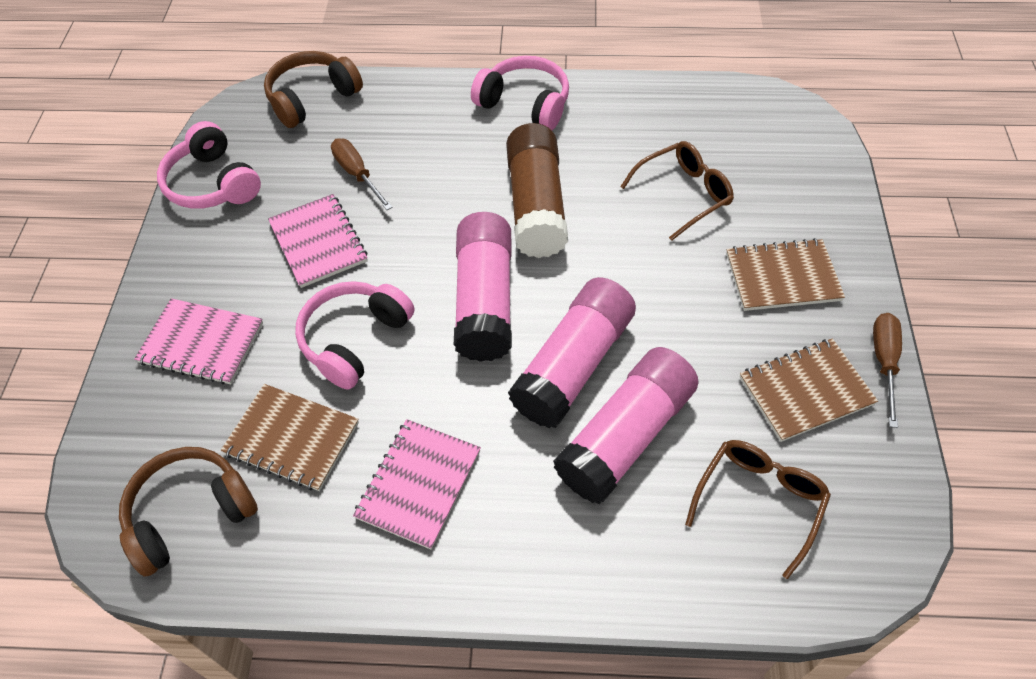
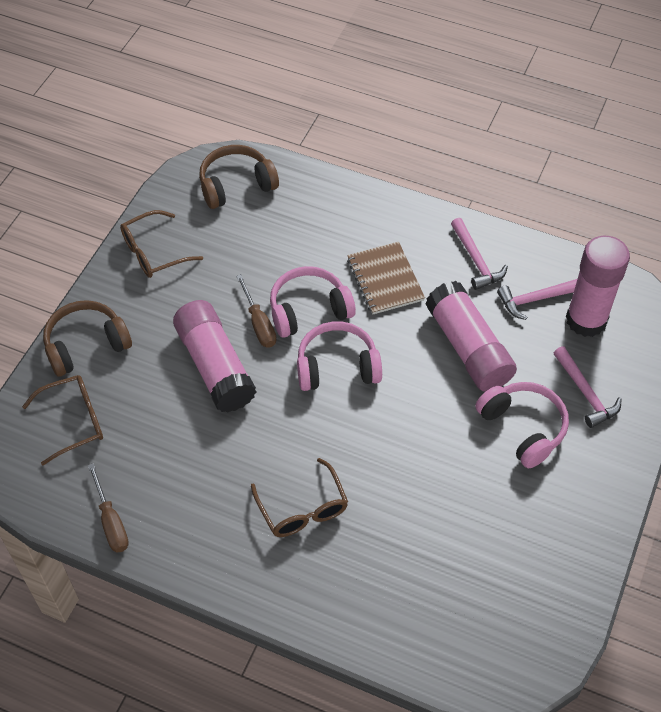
brown glasses: [620,141,734,241] [685,440,831,579] = 2 -> [22,375,103,465] [120,210,203,278] [251,458,348,537] = 3
brown glue stick: [506,123,568,258] = 1 -> none = 0
brown notebook: [221,384,359,491] [726,238,845,311] [740,338,878,442] = 3 -> [347,242,425,315] = 1
pink hammer: none = 0 -> [451,218,508,290] [497,279,577,320] [554,346,621,428] = 3
pink notebook: [134,298,263,385] [268,194,367,288] [353,419,481,550] = 3 -> none = 0

